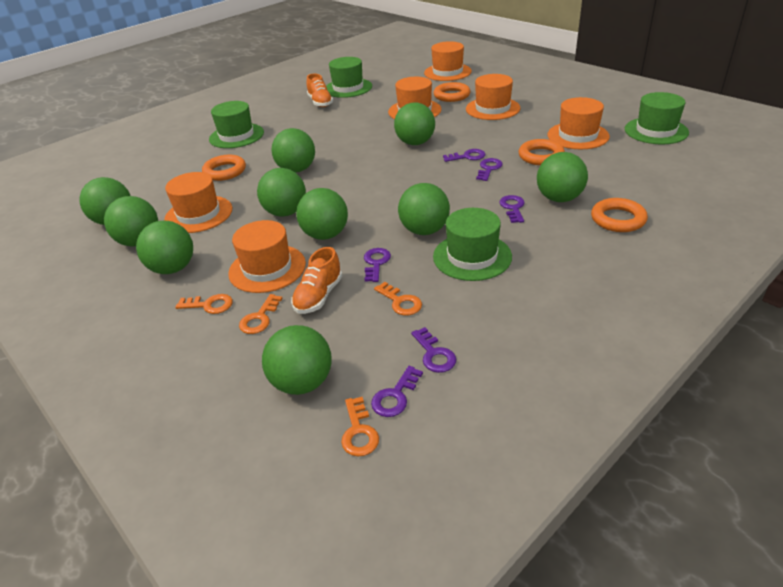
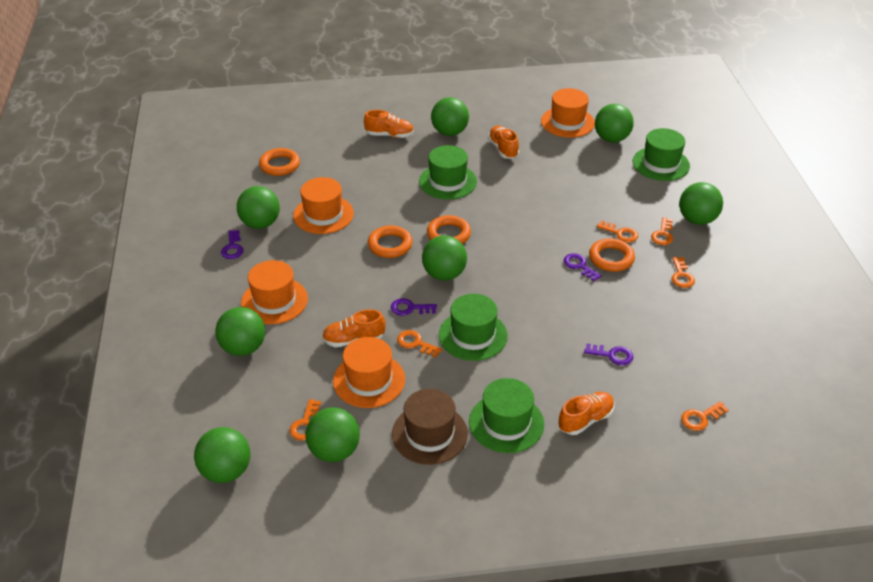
brown hat: none = 0 -> [392,389,468,465] = 1
green ball: [80,177,130,225] [104,196,158,247] [136,221,193,274] [257,168,306,217] [262,325,332,395] [272,128,315,173] [296,188,348,240] [394,102,435,145] [398,183,450,235] [537,152,588,202] = 10 -> [194,427,250,483] [215,307,265,356] [237,186,280,229] [305,407,360,462] [422,235,467,281] [431,97,469,136] [595,104,634,143] [679,182,723,225] = 8
orange hat: [164,172,232,233] [228,220,306,293] [388,77,442,119] [424,41,472,81] [466,74,520,120] [547,97,610,149] = 6 -> [241,260,308,324] [293,177,354,234] [333,337,405,408] [541,88,595,138] = 4
orange key: [175,294,233,314] [239,294,283,334] [341,397,379,457] [374,282,422,316] = 4 -> [290,399,321,440] [397,330,442,358] [597,221,638,242] [651,217,673,245] [672,257,695,288] [681,401,729,431] = 6
orange shoe: [291,247,342,314] [307,73,333,107] = 2 -> [322,309,386,347] [364,110,414,138] [488,126,519,159] [558,392,614,435] = 4
purple key: [364,248,391,282] [371,366,423,417] [411,327,456,373] [443,149,486,162] [476,158,503,181] [499,195,525,223] = 6 -> [221,230,243,259] [391,298,437,316] [564,253,602,281] [584,344,633,366] = 4

